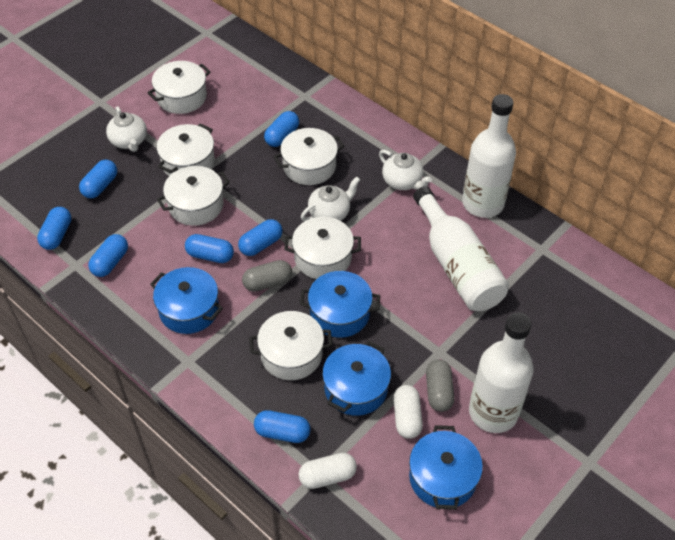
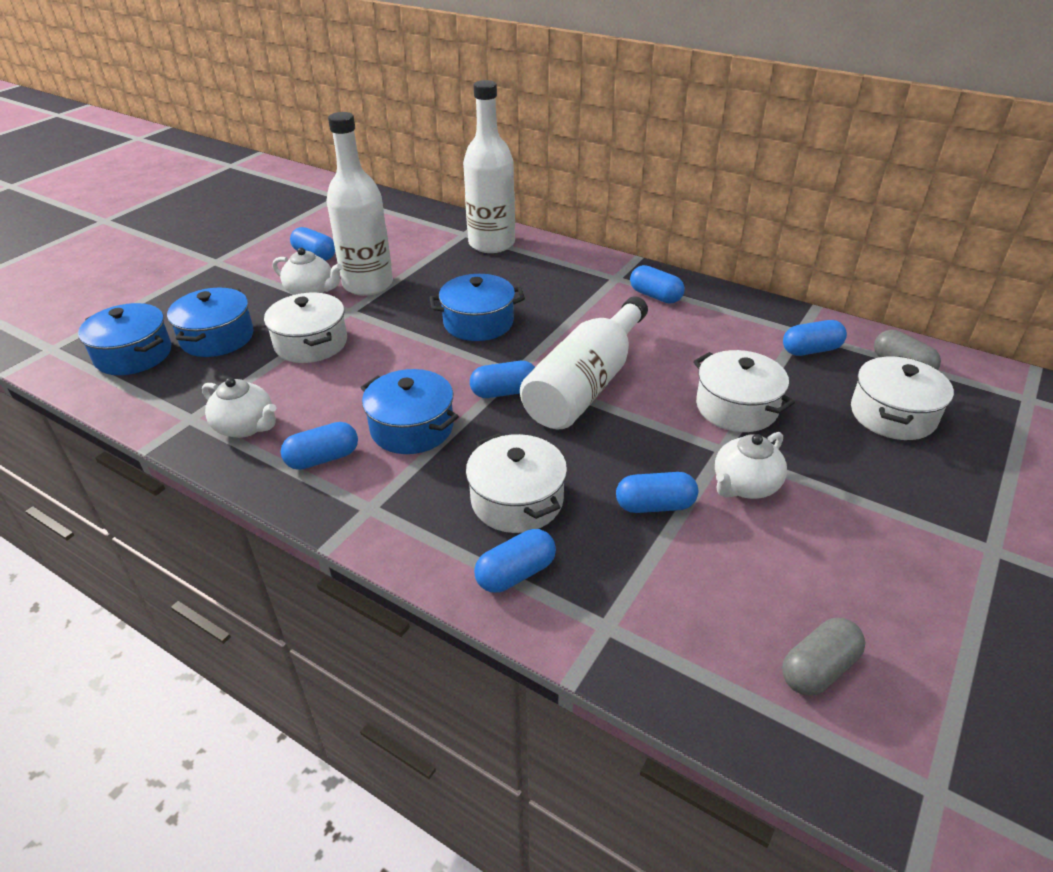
white capsule: [299,453,357,489] [393,385,423,439] = 2 -> none = 0
white pot: [147,61,211,114] [157,123,215,176] [157,166,230,226] [249,311,333,380] [274,128,345,185] [284,217,361,279] = 6 -> [264,292,347,363] [466,433,567,533] [693,350,795,432] [851,356,954,440] = 4

